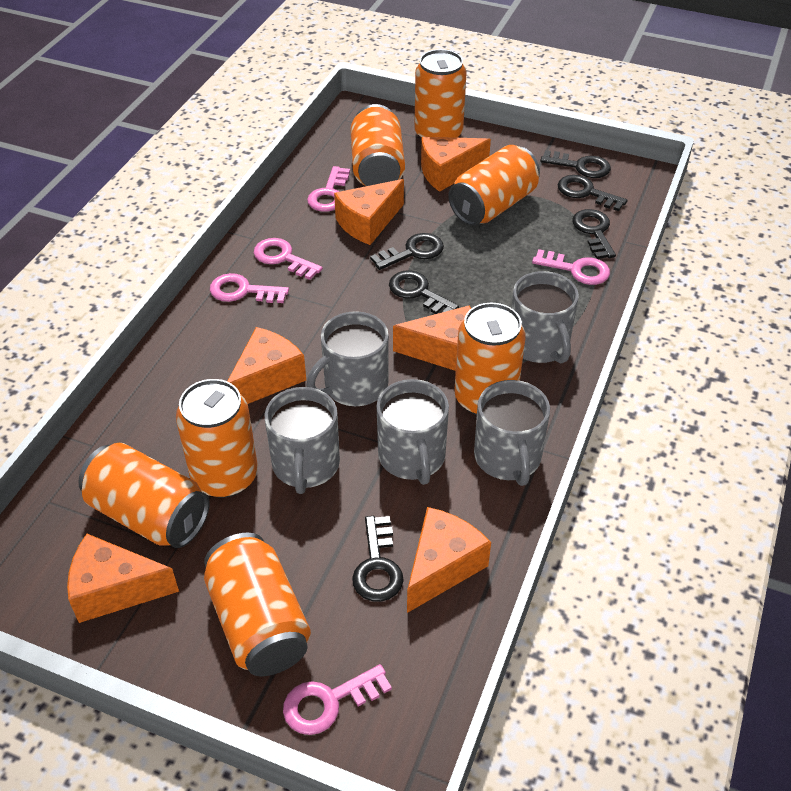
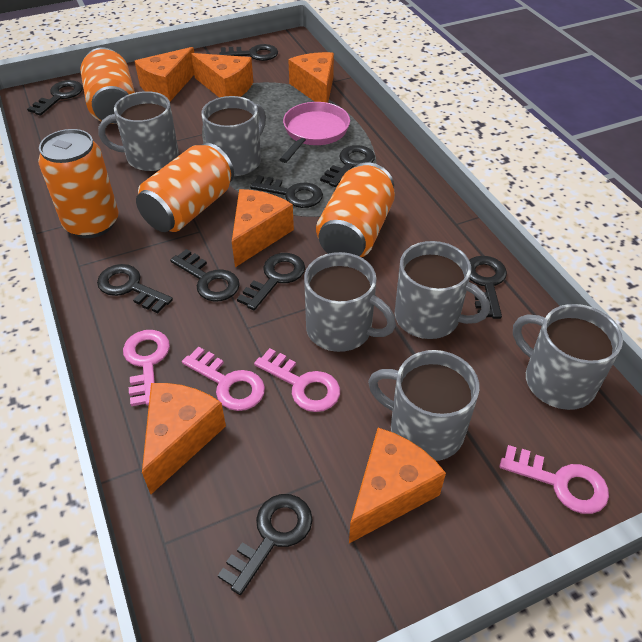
black key: [352,516,404,602] [370,233,444,270] [389,270,459,314] [540,150,611,178] [558,175,628,211] [572,209,616,259] = 6 -> [27,80,83,115] [97,264,173,313] [170,249,240,302] [218,494,313,595] [219,44,278,61] [237,253,305,310] [250,175,323,208] [320,145,375,187] [469,256,507,319] = 9
grey mug: [265,387,340,494] [307,311,389,406] [376,379,449,485] [474,380,550,486] [511,271,579,363] = 5 -> [98,91,179,171] [201,96,266,176] [304,252,396,352] [368,350,479,461] [395,241,490,339] [513,304,623,410] = 6
orange can: [78,443,210,548] [176,379,258,498] [204,533,311,676] [350,104,405,186] [414,49,467,139] [448,145,540,226] [454,303,526,415] = 7 -> [38,129,119,238] [81,47,135,124] [136,143,234,232] [316,162,395,257] = 4
pink key: [210,273,289,303] [254,238,323,280] [283,664,392,735] [307,166,350,212] [532,249,610,285] = 5 -> [123,330,170,406] [182,347,265,411] [254,348,340,412] [500,445,609,514] = 4
pink pan: none = 0 -> [279,102,350,163] = 1

